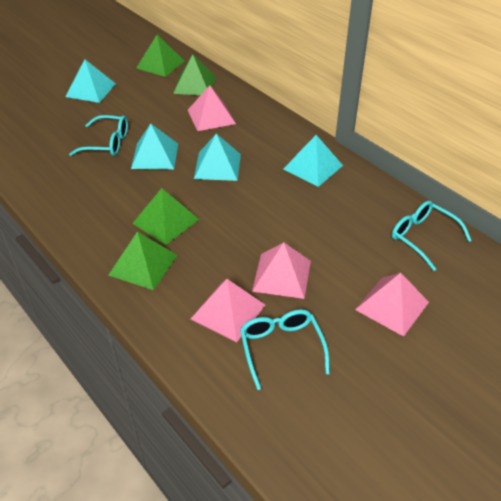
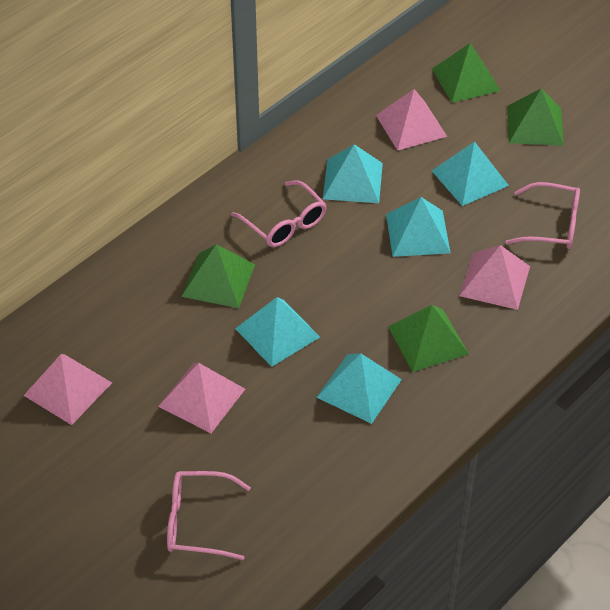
pink glasses: none = 0 -> [167,471,251,560] [231,180,327,247] [506,182,580,249] = 3
turquoise glasses: [69,115,128,156] [240,309,330,390] [392,201,472,271] = 3 -> none = 0
turquoise pyramid: [66,59,116,103] [131,124,178,169] [194,134,241,181] [283,135,343,187] = 4 -> [235,297,320,367] [316,353,402,424] [323,144,383,203] [386,197,451,257] [432,141,509,206] = 5

